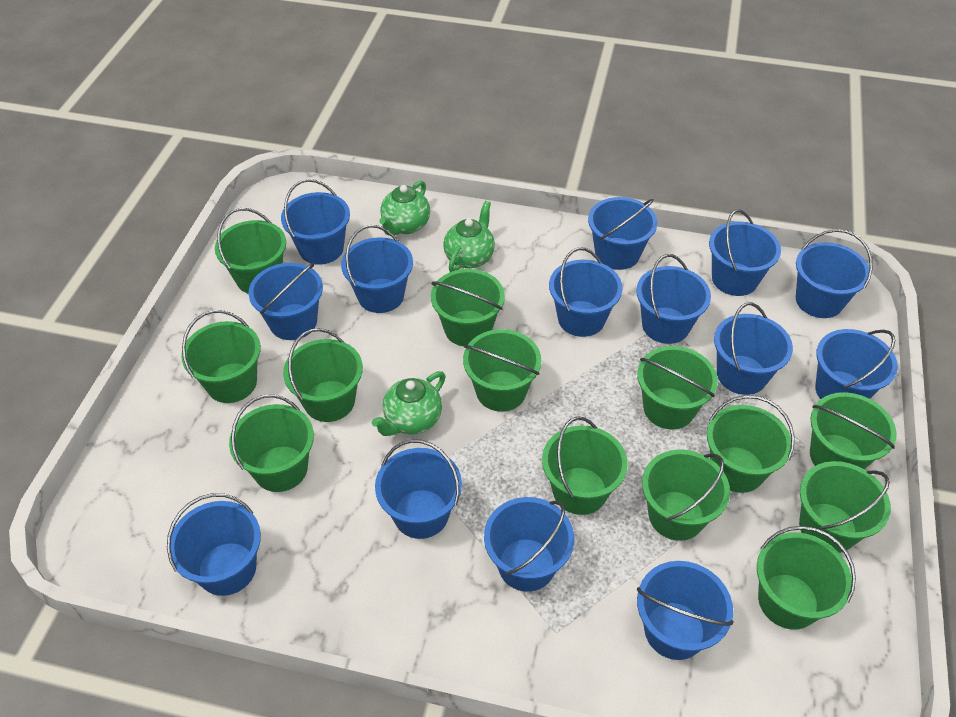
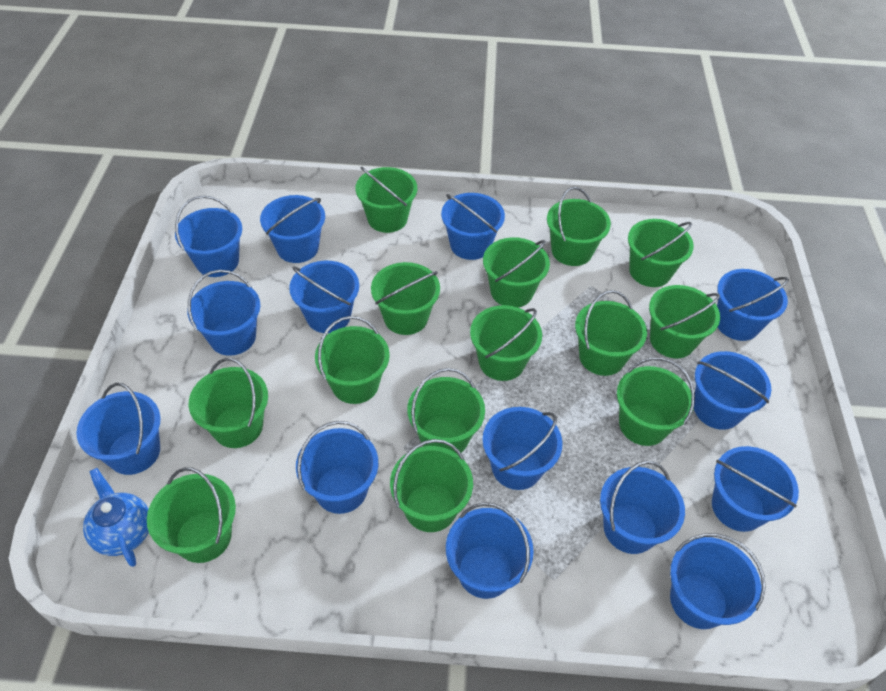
blue teapot: none = 0 -> [83,468,149,567] = 1
green bucket: [181,310,261,403] [215,208,286,294] [229,394,314,492] [283,328,363,422] [431,269,505,346] [463,329,541,412] [542,416,628,515] [637,346,718,430] [642,449,730,541] [707,395,795,493] [757,526,856,630] [799,461,891,553] [810,392,897,469] = 13 -> [147,467,236,563] [189,358,268,448] [315,316,390,404] [355,167,417,233] [371,262,440,335] [390,439,473,532] [407,368,485,453] [470,305,542,381] [483,237,550,307] [547,187,611,266] [575,290,647,376] [617,357,695,446] [628,219,694,287] [649,285,720,358] = 14
green teapot: [372,371,445,436] [380,180,430,236] [443,201,495,272] = 3 -> none = 0

